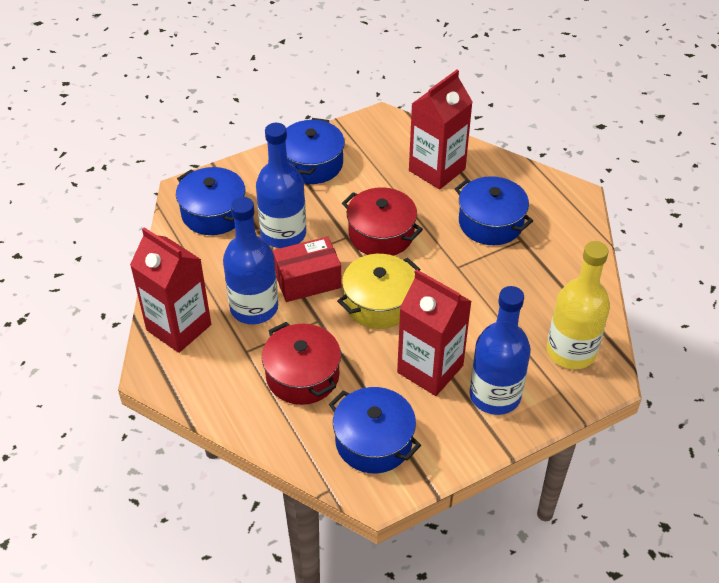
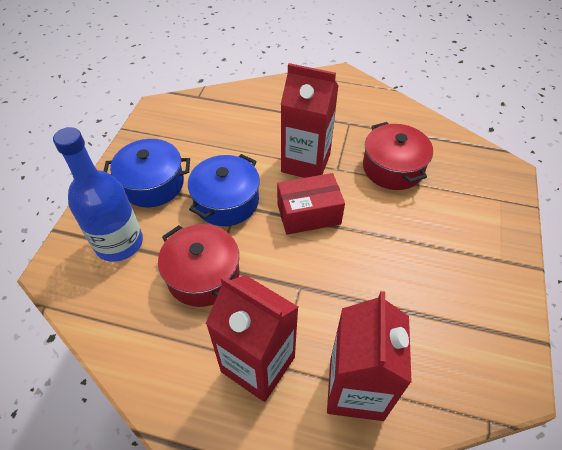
blue bottle: [223,197,278,324] [256,123,306,248] [469,286,531,415] = 3 -> [53,127,143,262] = 1
blue pot: [176,167,246,235] [286,118,345,184] [329,387,421,473] [455,176,533,245] = 4 -> [104,139,190,207] [188,154,260,226] = 2
yellow bottle: [547,241,610,369] = 1 -> none = 0
yellow pot: [337,254,421,329] = 1 -> none = 0

